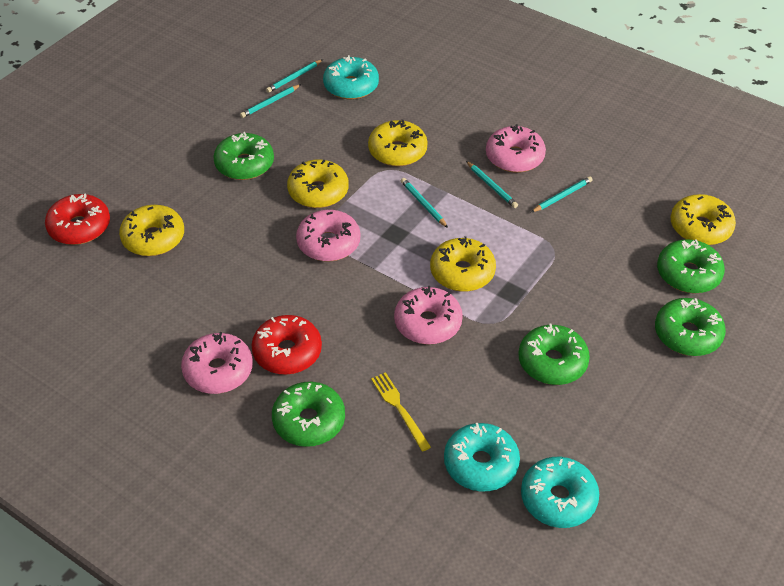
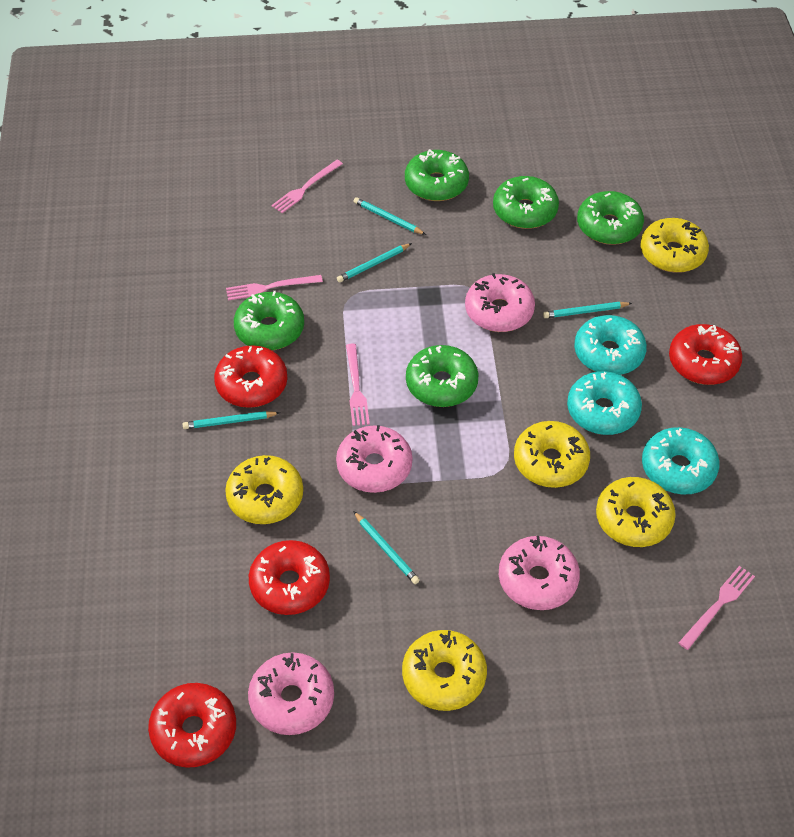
pink fork: none = 0 -> [226,275,323,301] [271,160,343,213] [346,343,370,426] [679,566,755,650] = 4
red donut: [45,194,110,245] [252,315,322,375] = 2 -> [148,683,236,768] [214,345,288,408] [249,540,330,615] [669,324,743,385] = 4
yellow fork: [371,372,431,451] = 1 -> none = 0

